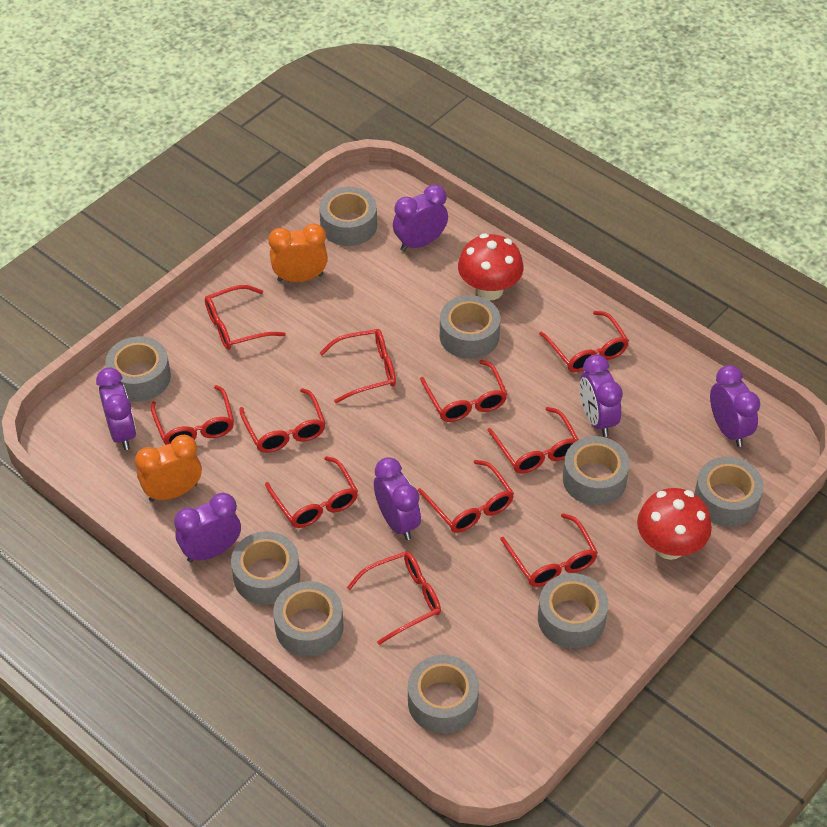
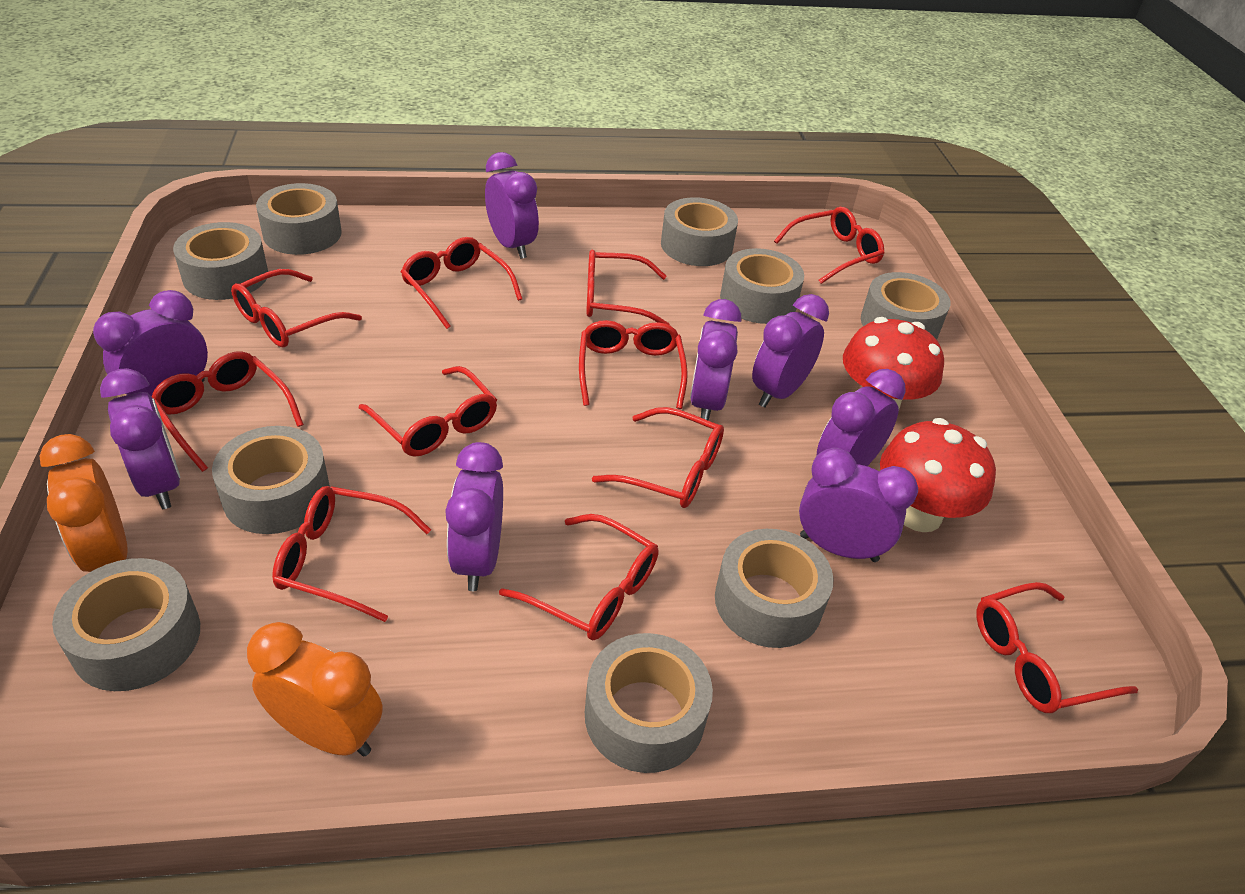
purple clock: [96,367,136,450] [174,493,241,562] [374,457,421,540] [393,185,448,252] [580,354,623,437] [710,365,760,447] = 6 -> [93,290,208,397] [100,368,180,509] [445,442,503,591] [485,152,539,259] [690,299,741,421] [752,294,829,408] [799,448,918,562] [817,369,906,466] = 8

